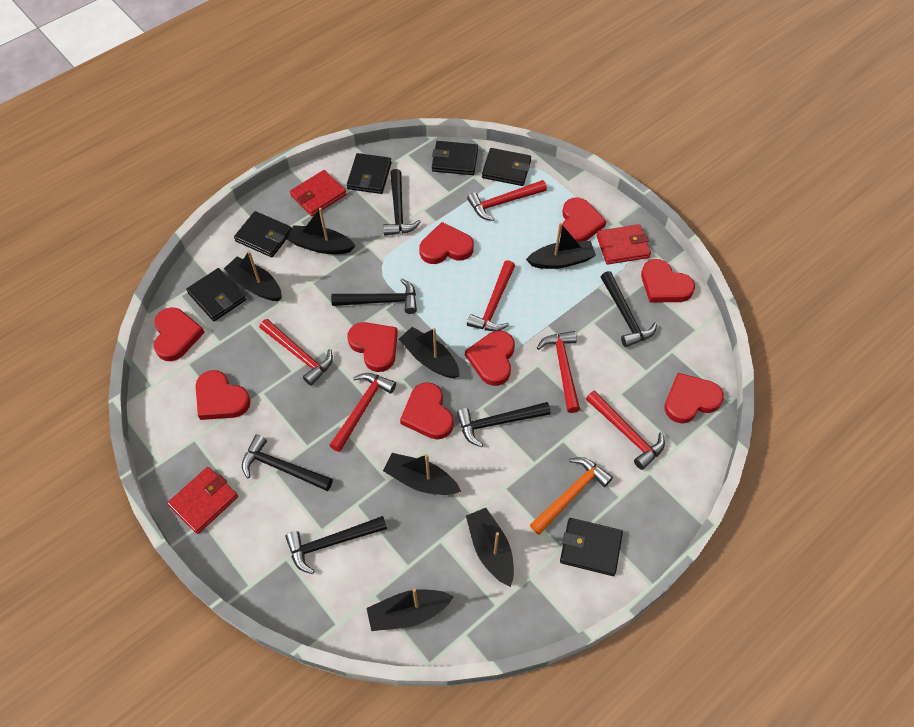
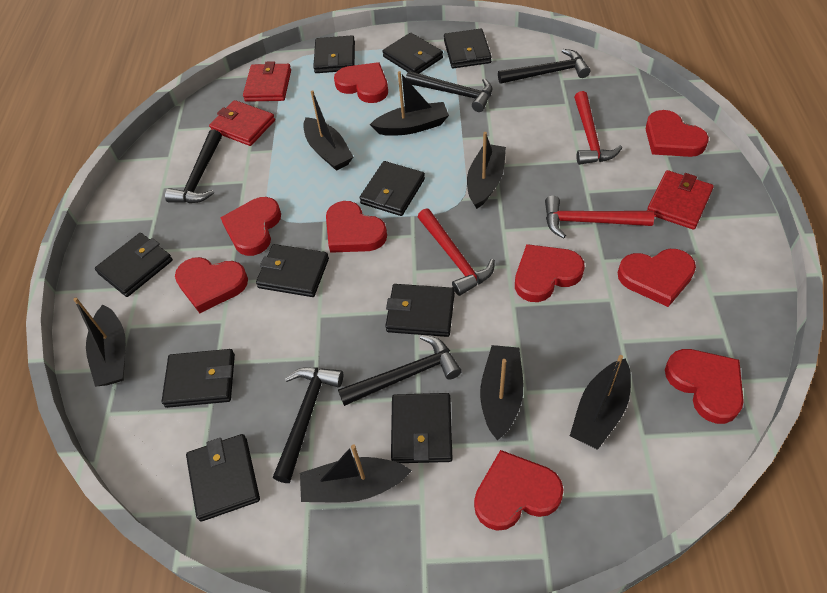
black hammer: [242,435,333,491] [285,516,387,574] [331,278,417,314] [383,169,421,236] [456,402,551,447] [601,271,657,347] = 6 -> [165,129,222,203] [273,367,343,483] [338,335,462,406] [406,71,492,112] [498,49,590,84] = 5
black wallet: [186,268,246,321] [234,211,292,257] [347,153,392,194] [432,141,478,175] [482,148,531,186] [560,518,623,576] = 6 -> [95,233,173,297] [162,349,235,408] [186,434,260,522] [256,244,329,297] [313,35,355,73] [360,161,425,216] [383,33,443,74] [385,284,455,337] [391,393,453,463] [444,28,492,68] = 10
orange hammer: [530,457,613,535] = 1 -> none = 0
red hammer: [260,319,333,386] [329,373,396,452] [467,180,547,221] [467,260,515,331] [537,331,580,413] [586,390,665,470] = 6 -> [418,208,495,296] [545,196,654,239] [574,91,622,165] = 3

